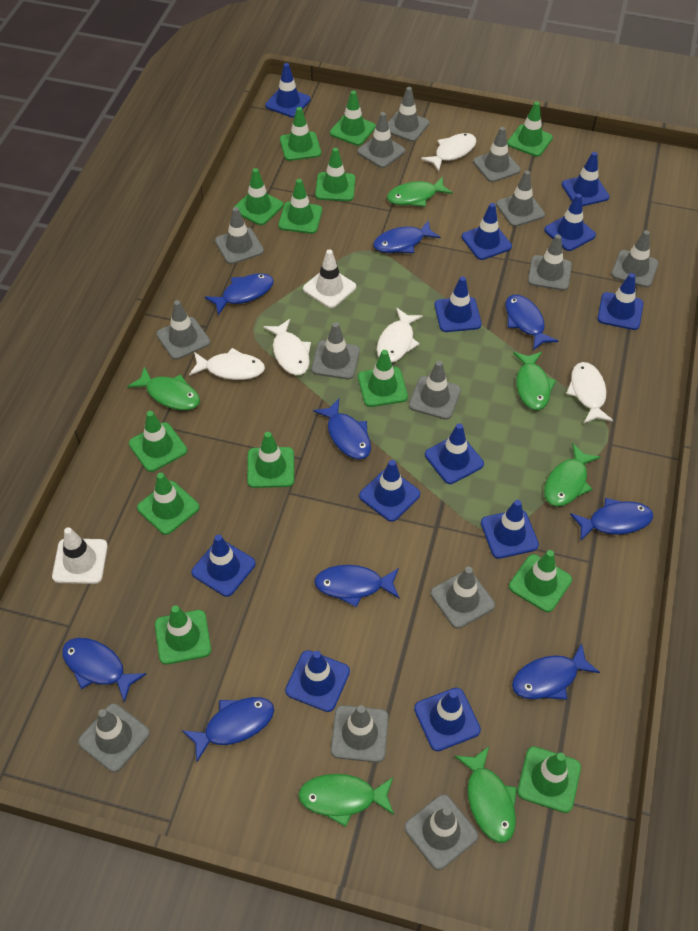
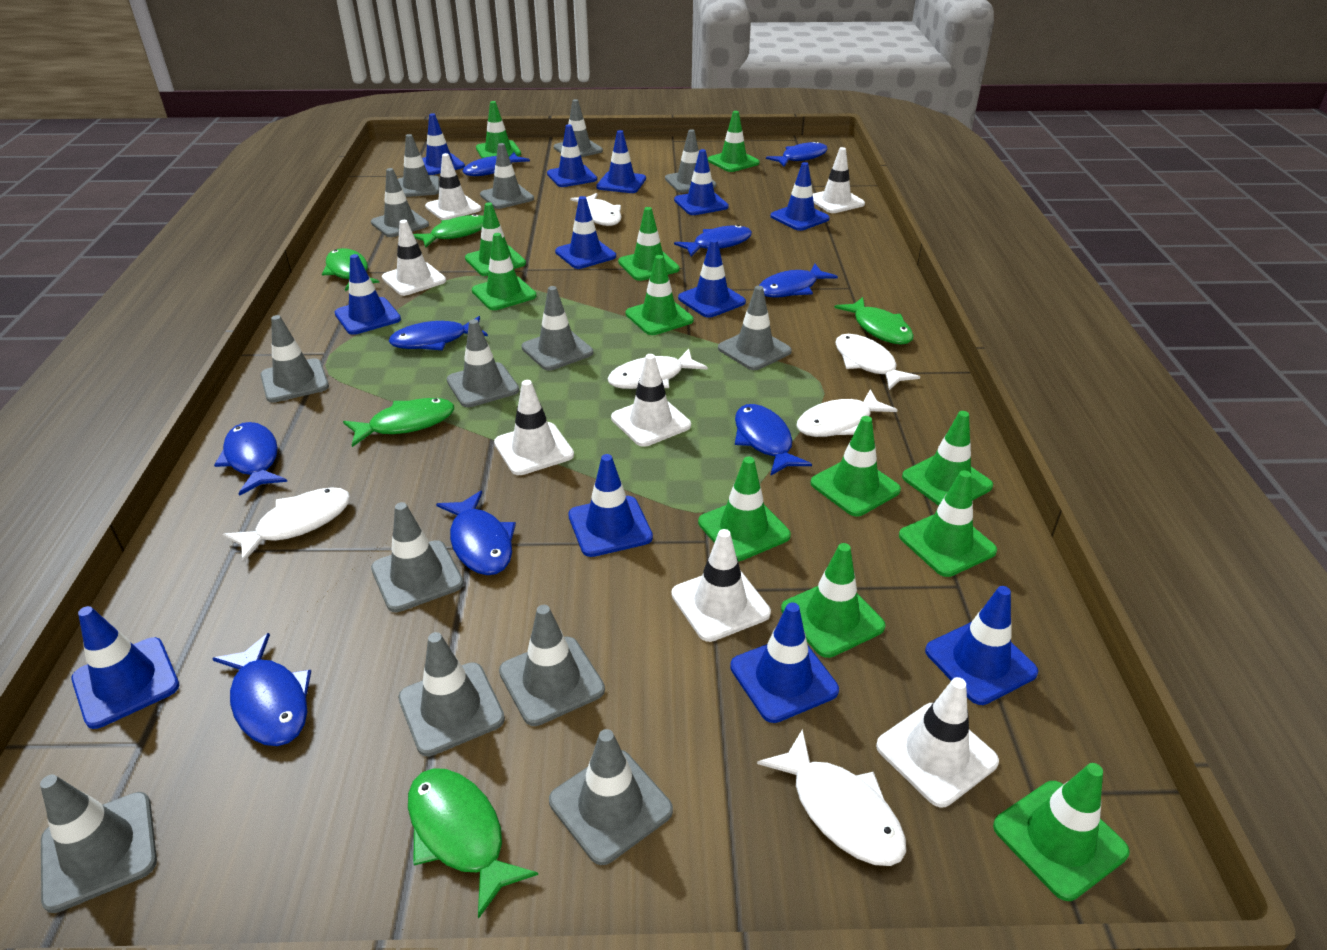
green fish: [127,366,200,410] [298,774,394,827] [387,176,453,207] [454,746,517,843] [513,352,556,410] [544,443,600,506] = 6 -> [322,248,379,291] [343,398,454,447] [408,768,538,919] [413,214,483,248] [834,297,914,344] = 5
green traffic cone: [129,411,187,472] [137,473,199,535] [155,605,211,665] [233,168,283,225] [247,432,294,488] [278,179,322,234] [280,107,321,161] [315,148,355,201] [330,91,376,146] [358,350,408,407] [507,101,553,157] [509,550,572,612] [517,746,581,813] = 13 -> [465,203,526,276] [472,233,537,310] [476,101,521,158] [618,207,680,281] [626,255,694,335] [698,457,791,562] [708,111,760,172] [781,543,885,658] [811,416,901,516] [899,470,997,577] [902,411,993,506] [993,763,1130,901] = 12
white fish: [189,348,265,380] [263,319,311,375] [377,308,423,363] [421,133,476,171] [566,362,613,424] = 5 -> [222,487,351,563] [570,193,622,226] [607,349,708,389] [757,729,906,866] [796,389,897,437] [835,334,920,390] = 6
white traffic cone: [52,527,108,584] [303,249,356,308] = 2 -> [382,220,446,296] [425,153,481,220] [494,380,574,475] [611,354,691,447] [672,529,771,642] [813,147,865,213] [876,677,999,807] = 7

